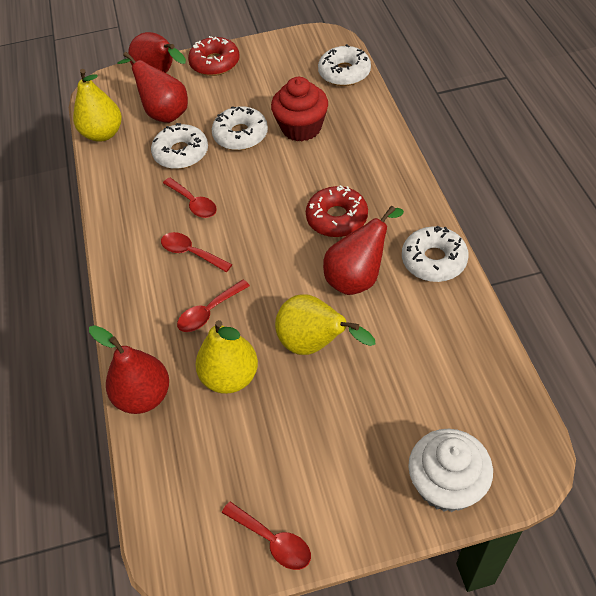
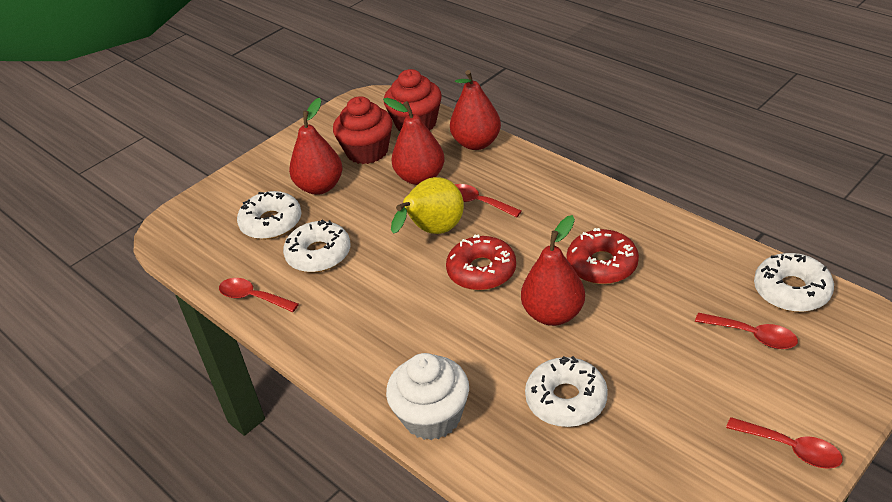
red cupcake: [271,77,328,141] = 1 -> [333,96,393,164] [384,69,442,131] = 2
yellow pear: [73,69,122,142] [195,320,258,394] [275,294,375,355] = 3 -> [391,177,464,234] = 1

